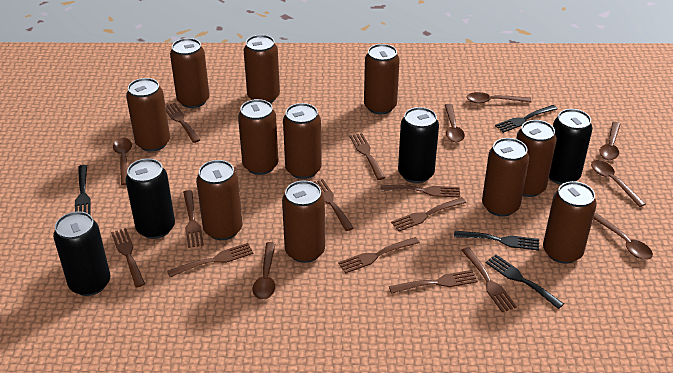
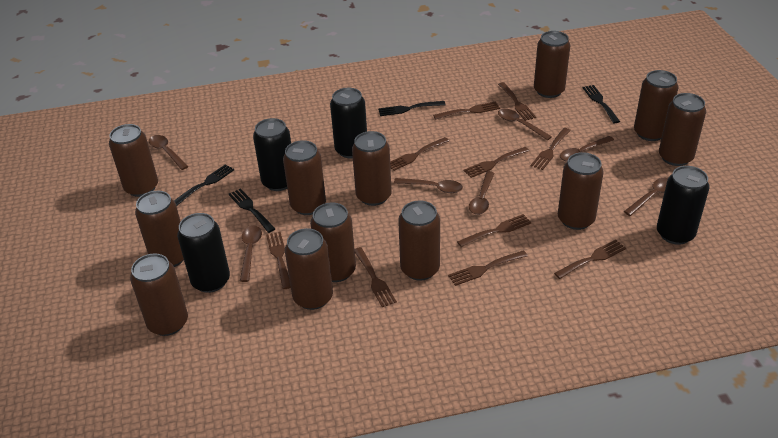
brown can: [126,78,170,152] [170,38,209,108] [196,160,242,240] [238,99,278,175] [244,35,280,103] [282,181,325,263] [283,103,322,179] [364,44,400,114] [482,138,529,217] [516,120,557,197] [543,181,597,264] = 11 -> [109,124,158,197] [130,253,188,336] [135,191,184,267] [283,140,326,215] [285,228,333,310] [310,203,356,282] [352,131,392,206] [398,200,440,281] [534,31,570,98] [558,152,604,230] [634,70,678,141] [659,93,706,166] = 12
brown fork: [111,228,145,287] [166,103,200,143] [167,243,254,277] [183,190,204,248] [314,179,354,231] [338,237,419,274] [349,133,385,180] [381,185,460,197] [389,270,478,294] [391,197,466,232] [461,247,517,312] = 11 -> [266,232,291,289] [355,247,397,307] [390,137,449,171] [433,101,500,120] [448,250,528,286] [457,214,532,247] [463,147,529,178] [498,82,536,121] [531,128,571,170] [554,240,626,279] = 10

